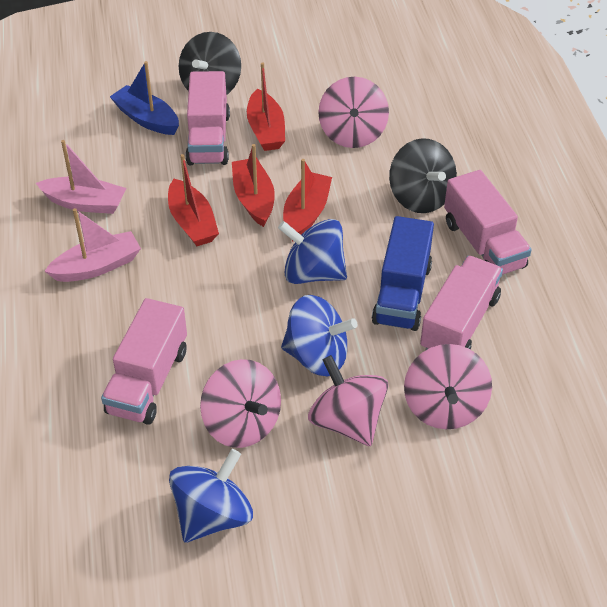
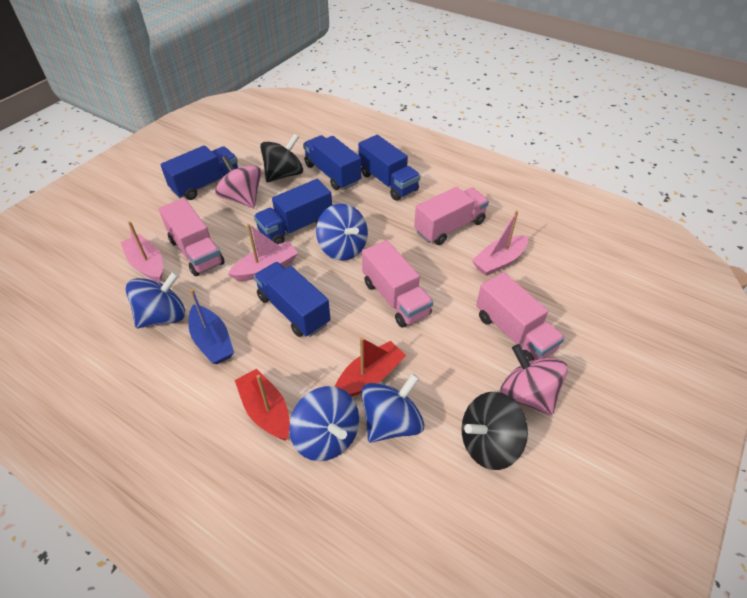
blue spinning top: [169,449,253,542] [278,219,347,284] [281,295,357,376] = 3 -> [126,272,185,328] [289,386,359,461] [316,204,368,261] [361,373,424,443] = 4
blue truck: [372,216,434,331] = 1 -> [160,145,238,200] [254,179,332,244] [254,262,330,337] [303,135,361,190] [358,135,421,201] = 5
pink boat: [36,140,126,214] [44,208,141,282] = 2 -> [120,221,163,282] [228,224,298,281] [472,211,528,276] = 3
pink spinning top: [200,359,281,448] [308,355,388,446] [318,77,389,148] [404,344,492,429] = 4 -> [215,156,262,208] [500,344,568,415] = 2
red boat: [168,154,219,246] [232,144,275,227] [247,62,285,151] [283,159,332,242] = 4 -> [235,369,290,440] [335,337,406,397] = 2

